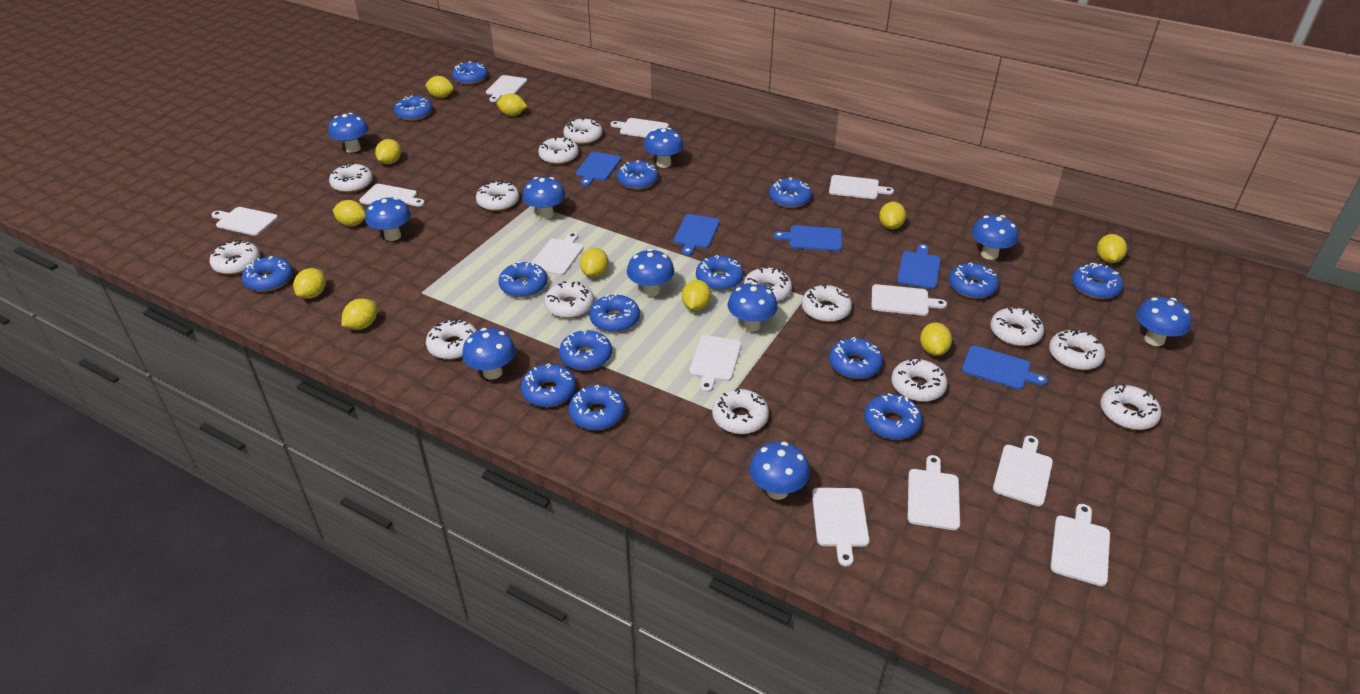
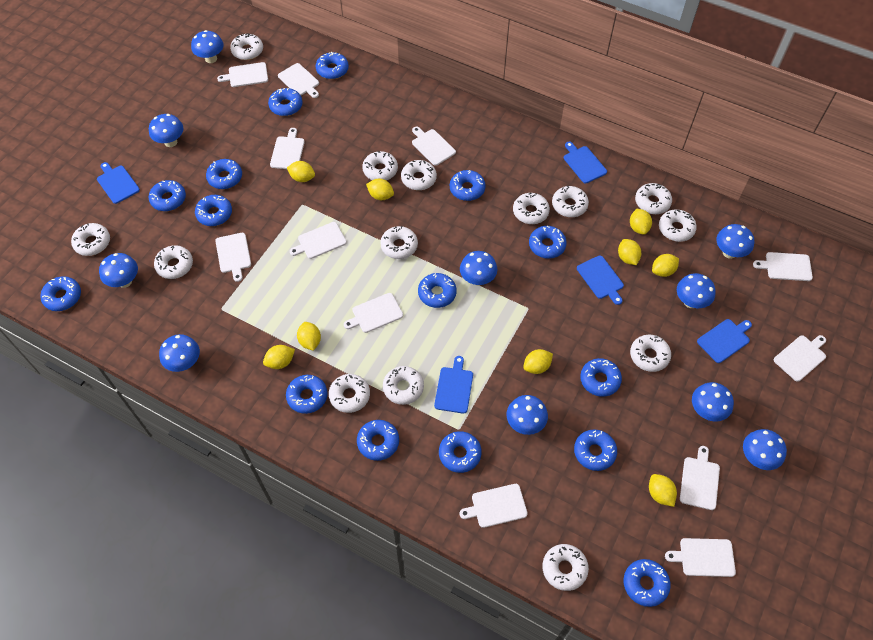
yellow lemon: [293,268,326,299] [333,200,366,226] [341,299,377,330] [375,139,401,164] [425,76,454,98] [497,93,527,116] [580,248,608,277] [682,280,711,311] [879,202,906,229] [920,322,952,356] [1097,234,1127,263] = 11 -> [263,345,295,369] [287,161,315,182] [297,322,321,351] [366,179,394,200] [523,349,553,374] [618,239,641,265] [630,209,652,235] [649,474,677,507] [652,254,679,277] = 9

